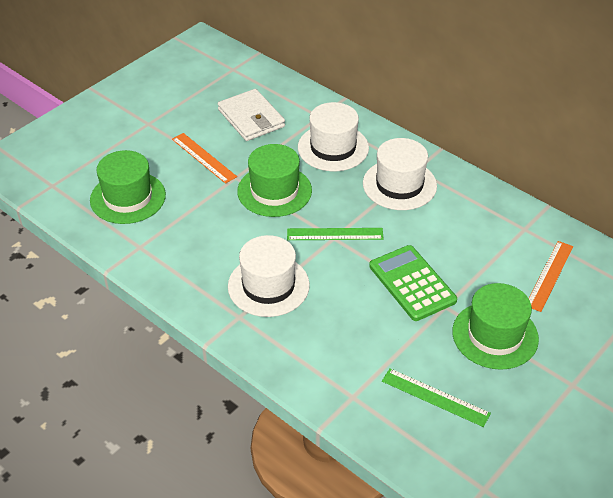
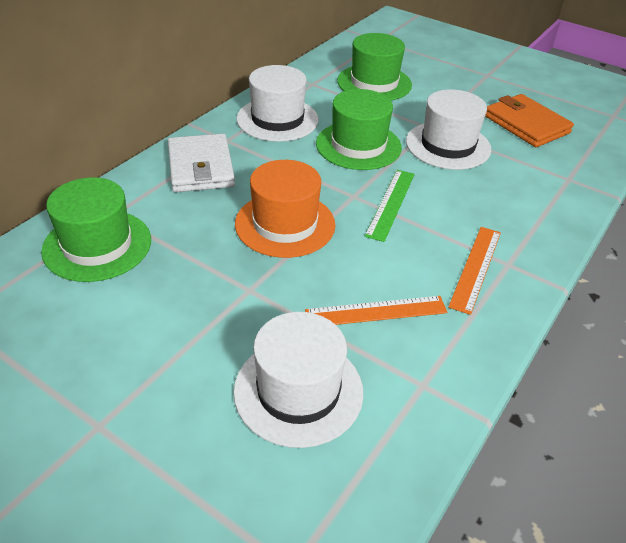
green calculator: [369,245,457,321] = 1 -> none = 0
green ruler: [287,228,384,240] [382,368,491,427] = 2 -> [365,170,415,242] = 1
orange hat: none = 0 -> [235,160,335,258] = 1
orange wallet: none = 0 -> [485,94,574,147] = 1

